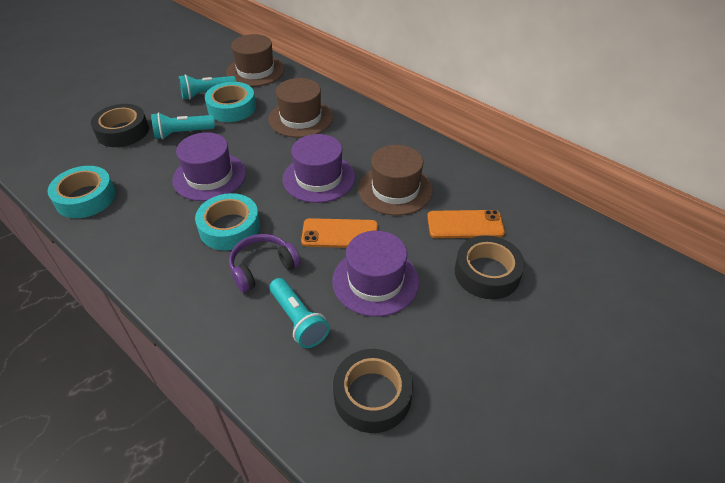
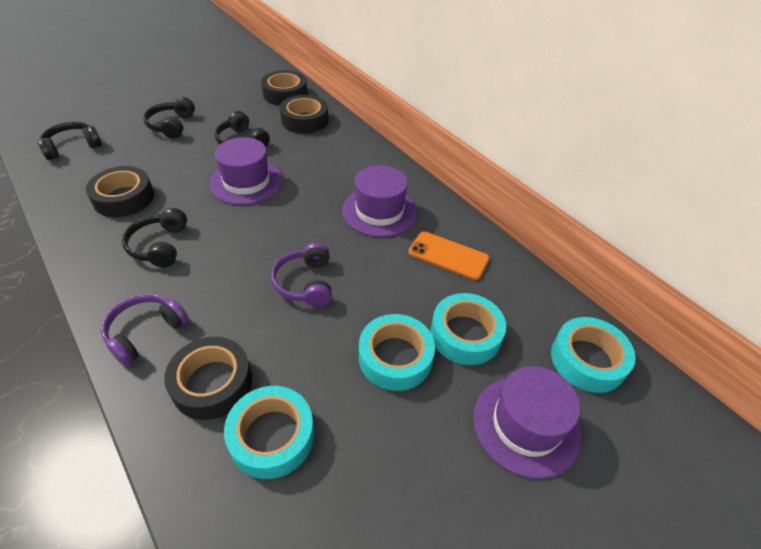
black headphones: none = 0 -> [38,121,102,160] [122,208,187,267] [143,97,195,139] [215,111,270,147] = 4
black tape: [91,104,149,147] [333,349,413,433] [455,235,525,299] = 3 -> [86,166,154,217] [164,337,252,420] [261,70,307,105] [280,95,328,134] = 4
brown hat: [226,34,285,87] [269,78,333,138] [359,145,433,216] = 3 -> none = 0
orange phone: [301,218,378,248] [427,210,505,238] = 2 -> [408,231,490,280] = 1
purple headphones: [229,234,301,293] = 1 -> [101,294,189,366] [271,242,332,307] = 2
turquoise flashlight: [151,112,215,139] [179,74,236,100] [269,278,330,348] = 3 -> none = 0
turquoise tape: [48,166,116,218] [195,193,260,250] [205,82,256,122] = 3 -> [224,386,314,479] [359,314,435,391] [431,293,506,365] [551,317,636,393] = 4

